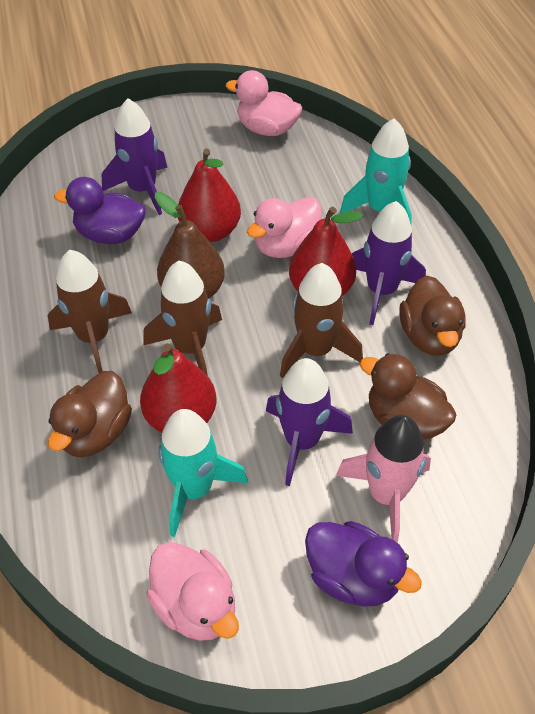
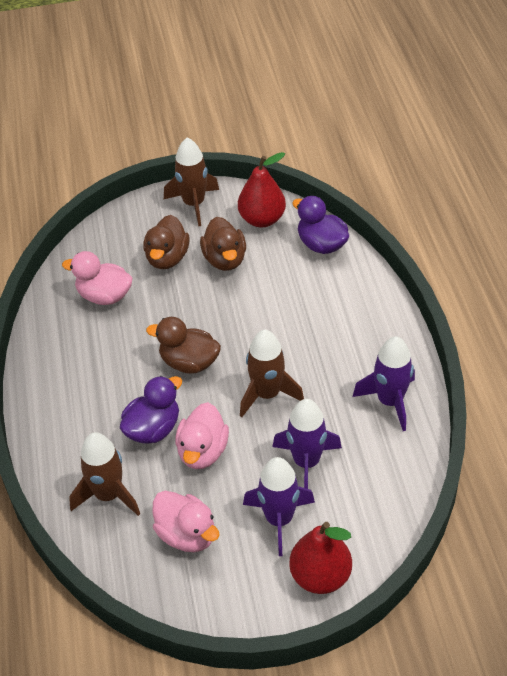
brown pear: [154,192,225,299] = 1 -> none = 0
pink rocket: [336,415,431,543] = 1 -> none = 0
red pear: [140,343,216,433] [178,148,241,242] [289,207,363,296] = 3 -> [238,152,286,227] [289,522,352,594] = 2
turquoise rocket: [158,409,248,537] [340,118,412,224] = 2 -> none = 0

